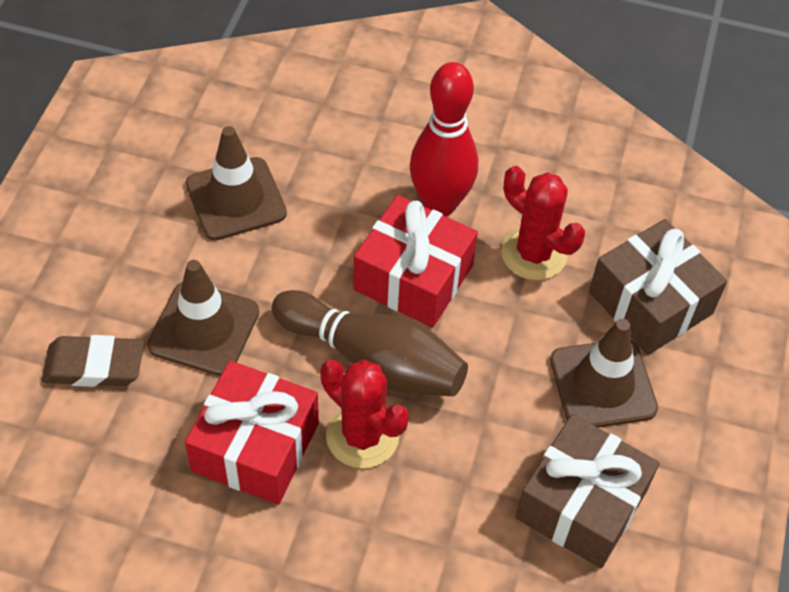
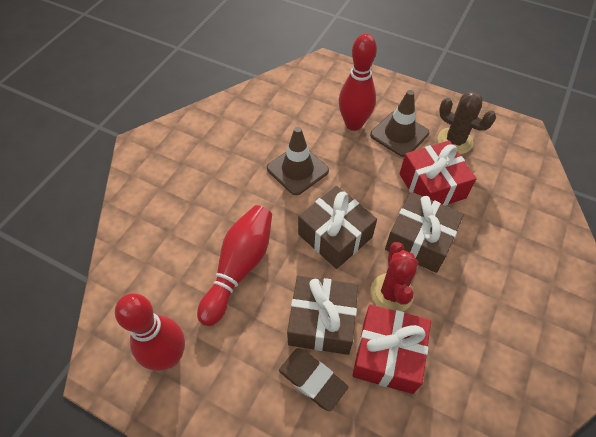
brown bowling pin: [272,290,468,396] = 1 -> none = 0
brown cactus: none = 0 -> [437,91,496,154] = 1
brown gift: [515,414,660,568] [589,219,727,355] = 2 -> [287,275,359,355] [298,186,377,269] [385,192,464,273] = 3
brown traffic cone: [147,260,259,376] [186,126,287,240] [550,319,658,428] = 3 -> [267,127,329,195] [370,90,429,157] = 2
red bowling pin: [410,62,478,216] = 1 -> [115,293,185,371] [197,205,272,326] [338,34,377,131] = 3
red cactus: [320,359,409,468] [501,166,585,280] = 2 -> [370,242,418,312] = 1

